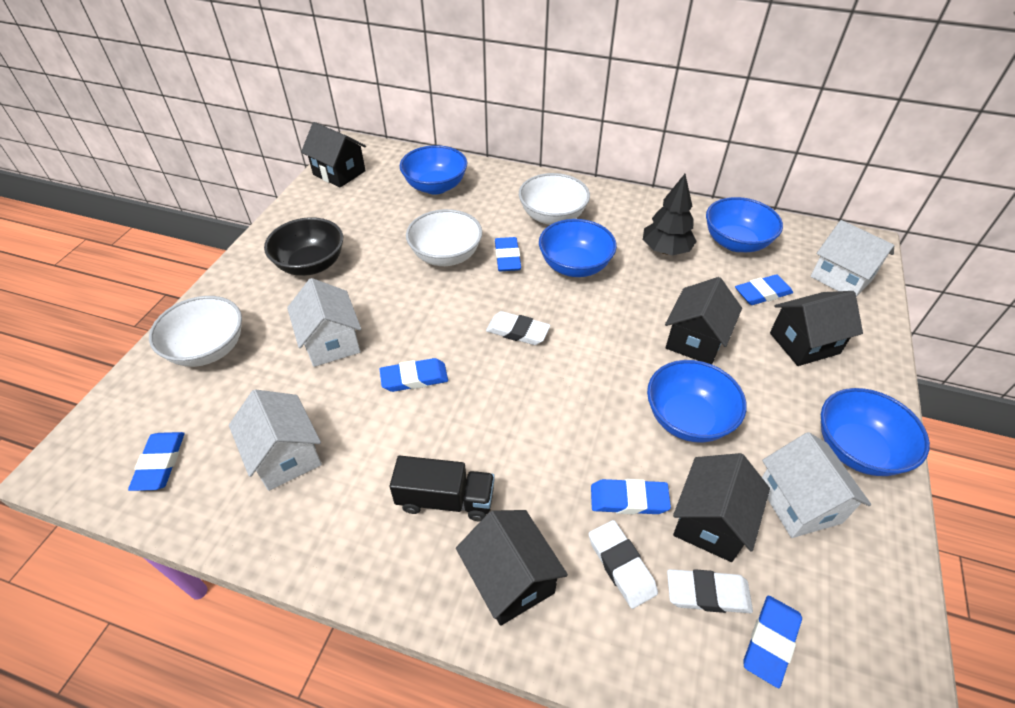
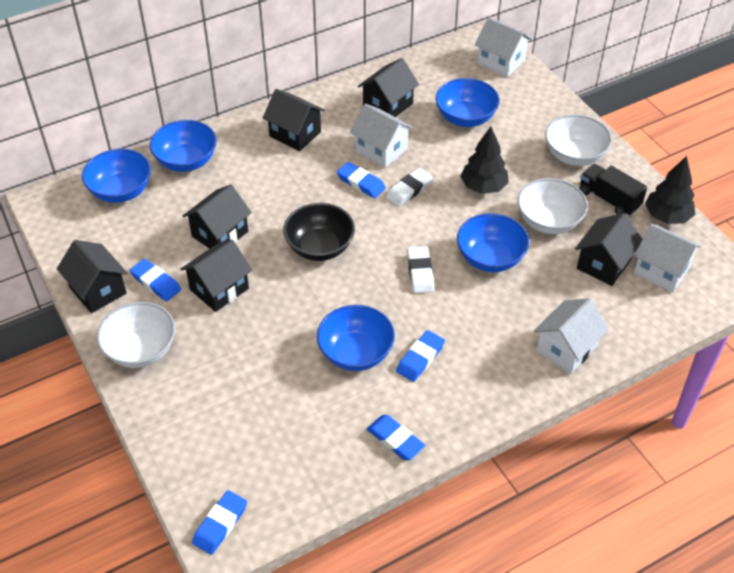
black house: [301,122,366,188] [456,510,568,626] [665,277,742,364] [673,453,770,562] [770,291,863,366] = 5 -> [57,240,127,313] [180,240,252,312] [183,184,252,249] [263,89,325,151] [358,58,419,117] [575,213,642,286] = 6
black tree: [643,174,697,255] = 1 -> [460,127,509,194] [645,156,695,224] = 2
blue eraser: [128,432,185,491] [380,358,448,392] [495,237,521,271] [591,479,671,514] [735,274,793,305] [743,596,802,688] = 6 -> [130,259,181,301] [192,490,247,555] [337,162,386,198] [367,415,425,460] [396,330,445,382] = 5
white eraser: [486,311,550,345] [589,520,658,609] [667,569,753,613] = 3 -> [386,168,433,207] [407,247,434,293] = 2

